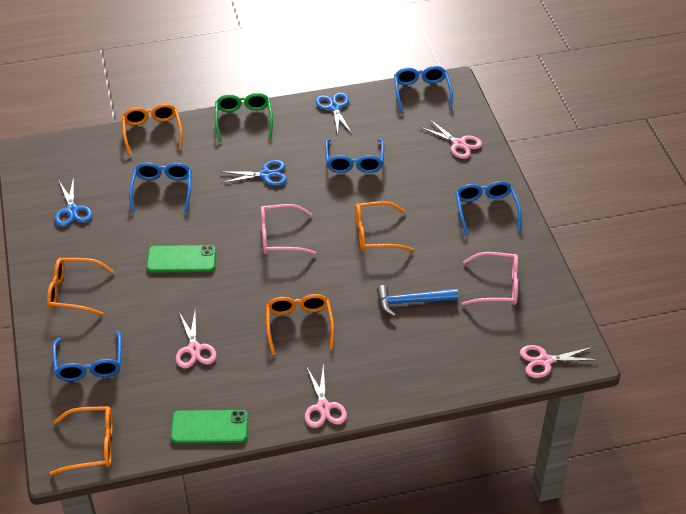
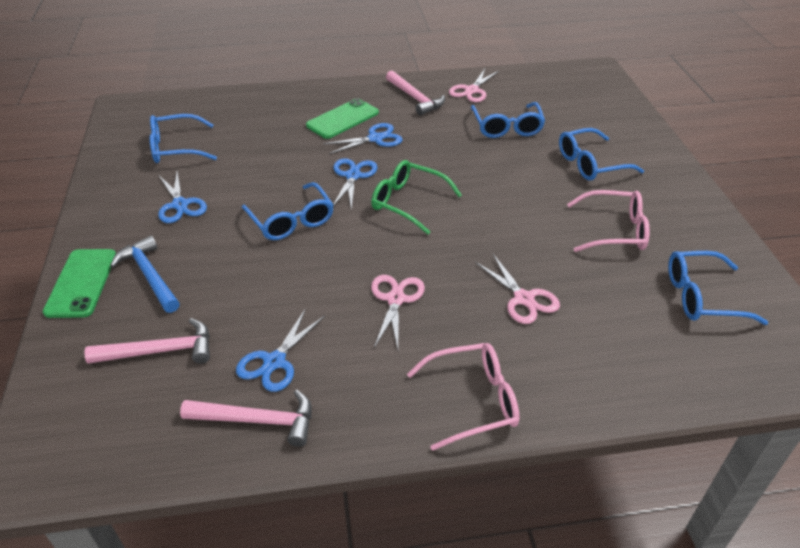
blue scissors: [55,177,92,226] [222,160,287,186] [315,92,352,134] = 3 -> [158,172,207,223] [236,308,325,392] [323,123,402,154] [333,158,378,210] = 4
orange glasses: [47,258,114,316] [50,406,113,475] [122,104,182,156] [266,294,335,355] [355,201,414,252] = 5 -> none = 0
pink hammer: none = 0 -> [84,318,210,364] [180,390,312,447] [386,71,445,115] = 3
pink scissors: [176,312,217,368] [305,363,347,428] [420,119,482,159] [520,345,598,378] = 4 -> [371,275,425,349] [449,69,499,102] [475,254,560,324] = 3

